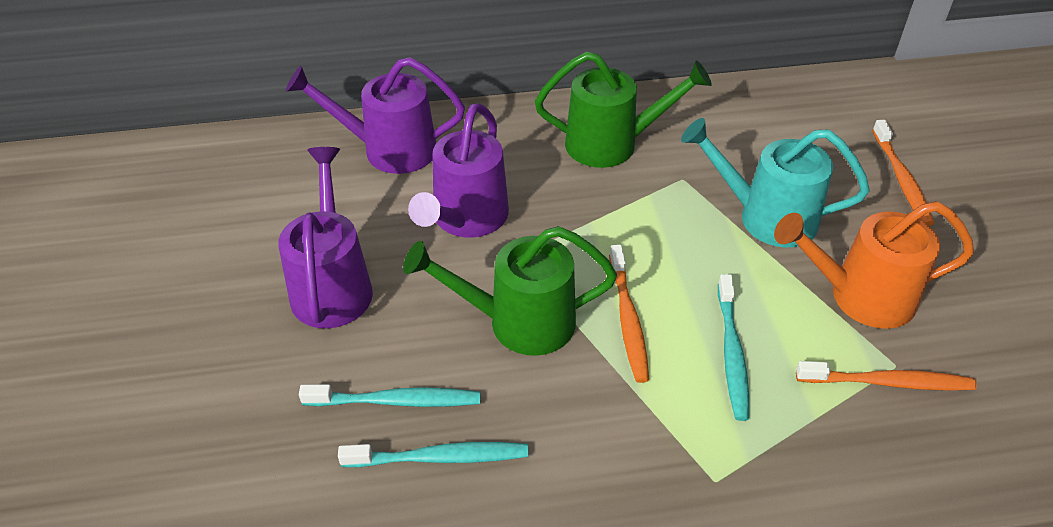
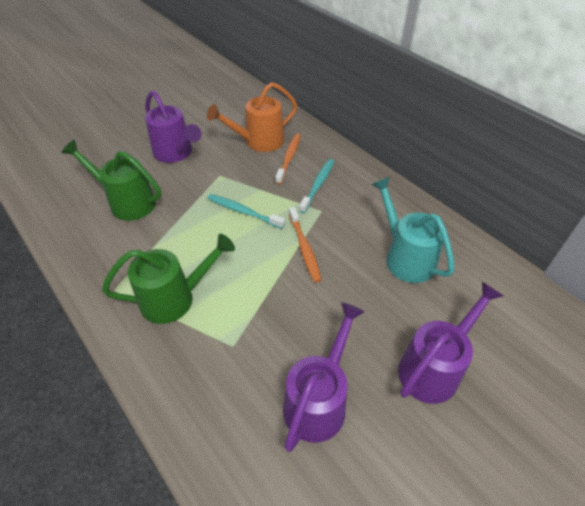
orange toothbrush: [609,244,649,383] [796,361,977,391] [872,120,934,226] = 3 -> [275,133,301,184] [289,207,321,283] = 2
turquoise toothbrush: [299,385,480,407] [338,442,529,467] [718,274,749,421] = 3 -> [207,194,285,229] [299,159,334,213] = 2

